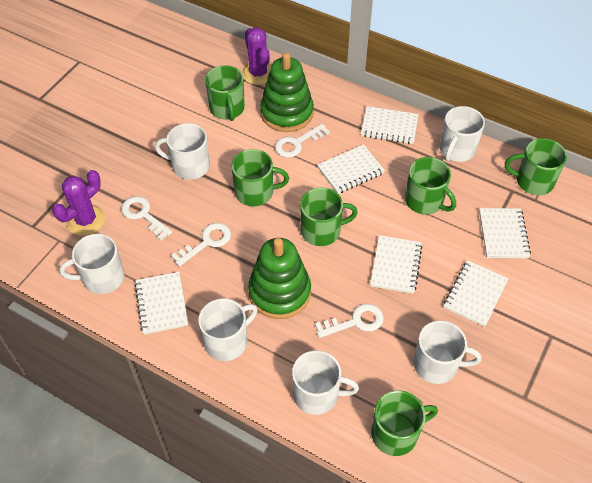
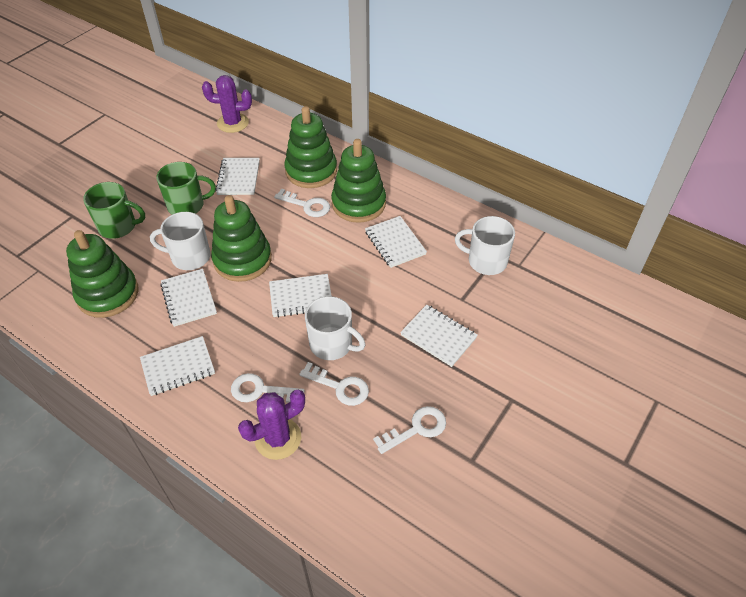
green mug: [205,65,245,121] [231,149,289,207] [300,187,358,246] [371,391,438,456] [405,157,456,214] [505,138,567,195] = 6 -> [83,182,145,239] [156,162,216,214] = 2
green stacking toy: [248,238,311,319] [260,52,314,132] = 2 -> [66,230,138,318] [211,195,272,282] [284,106,337,188] [331,139,386,223] = 4
white mug: [60,234,124,294] [155,123,210,180] [198,298,257,361] [292,350,359,415] [414,321,481,384] [440,106,485,162] = 6 -> [150,212,211,270] [305,296,366,360] [455,216,515,275] = 3

